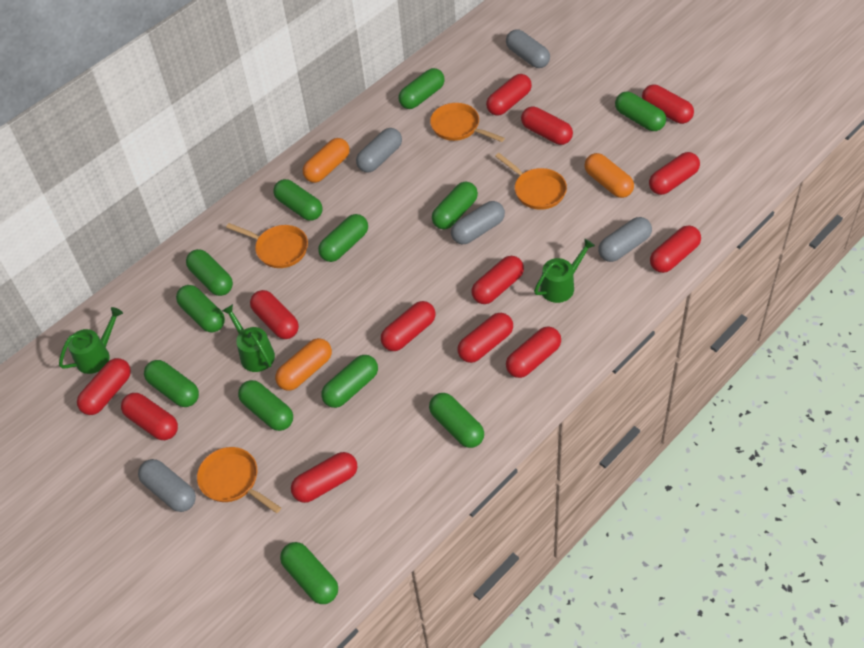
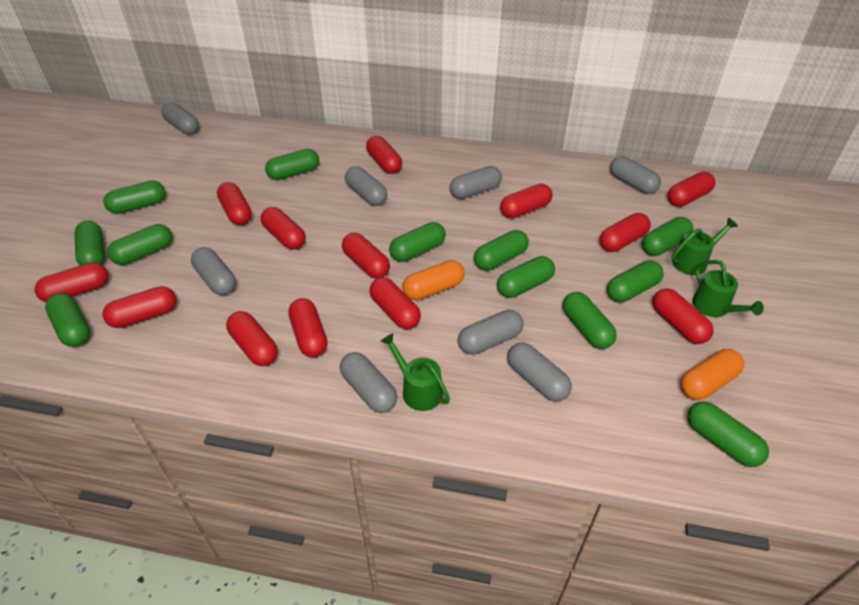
grey capsule: [138,459,196,512] [356,128,402,173] [451,201,505,244] [506,30,550,68] [598,217,652,262] = 5 -> [161,102,199,135] [191,247,236,295] [340,352,397,413] [345,166,387,206] [450,166,502,199] [458,310,524,355] [507,342,572,402] [610,156,661,194] = 8
orange capsule: [275,338,332,391] [303,138,350,183] [585,153,634,198] = 3 -> [402,260,465,300] [680,349,744,400] = 2
orange pan: [197,447,281,513] [226,223,308,268] [430,103,505,142] [495,153,567,210] = 4 -> none = 0

